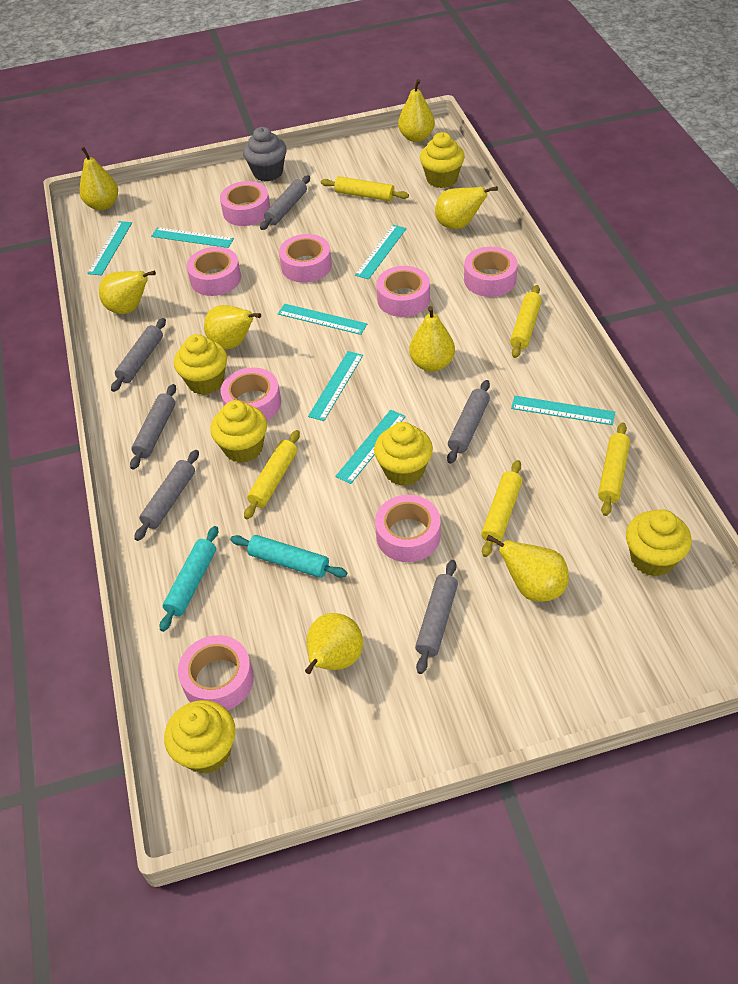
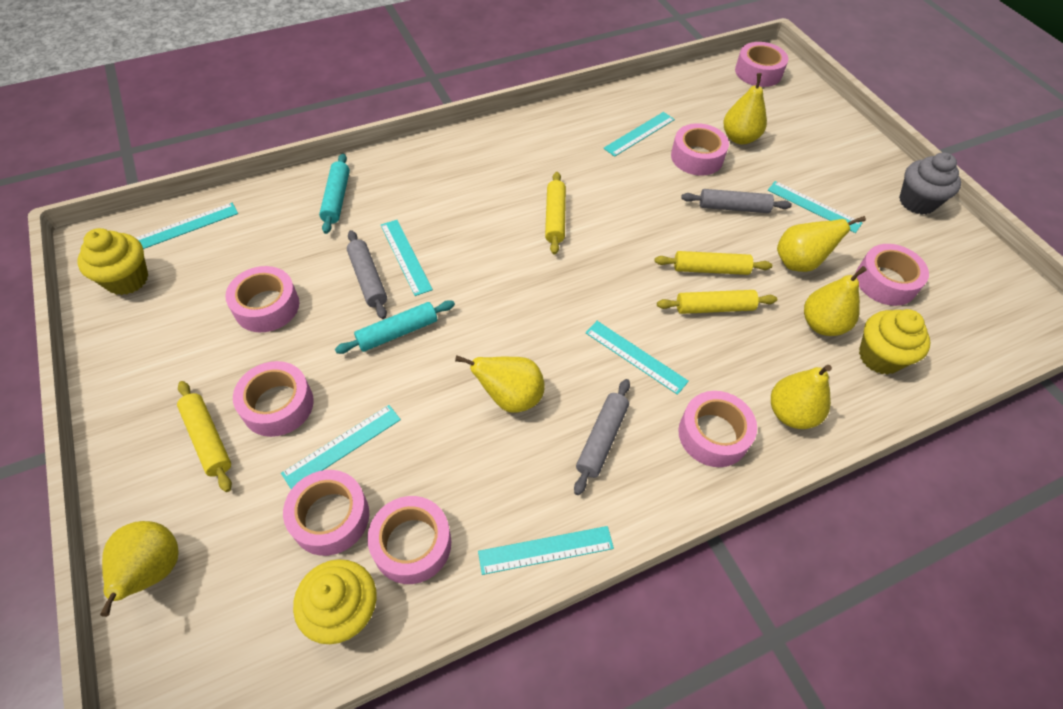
grey rolling pin: [111,318,166,392] [130,384,176,470] [134,450,199,541] [260,175,310,230] [415,560,458,674] [447,380,490,464] = 6 -> [347,230,387,319] [574,379,630,495] [681,189,792,213] = 3
yellow cupcake: [164,700,236,774] [174,334,227,395] [210,400,267,463] [374,422,433,486] [420,132,465,188] [626,509,692,577] = 6 -> [77,228,148,295] [293,559,377,644] [859,309,931,375] = 3
yellow pear: [79,147,118,210] [99,271,156,314] [204,305,261,349] [305,613,363,674] [398,79,435,142] [409,306,455,372] [435,186,498,229] [486,535,569,602] = 8 -> [100,521,178,617] [455,355,545,413] [723,73,767,144] [771,365,832,429] [777,216,866,272] [804,266,867,336] = 6
yellow rolling pin: [244,430,300,519] [321,176,409,201] [481,460,522,557] [510,285,542,358] [598,422,630,516] = 5 -> [177,381,232,492] [545,172,566,254] [655,251,772,275] [657,290,777,314] = 4

